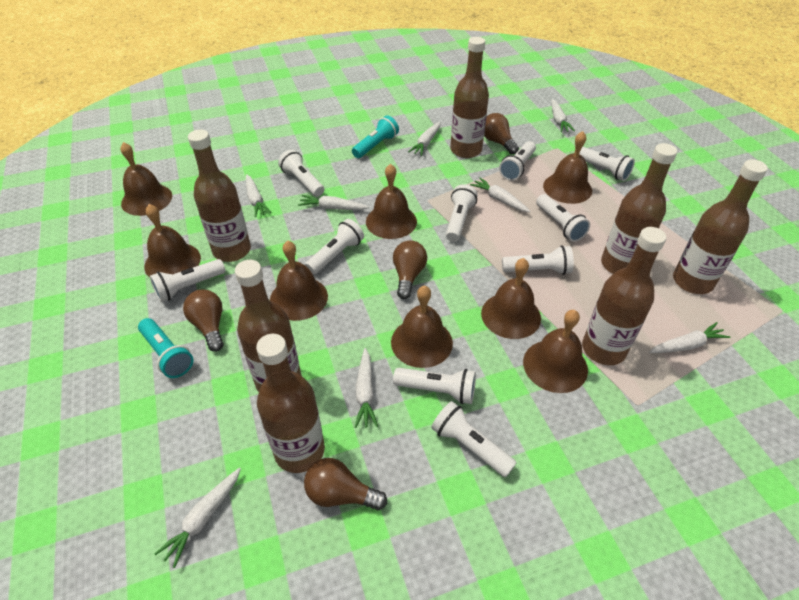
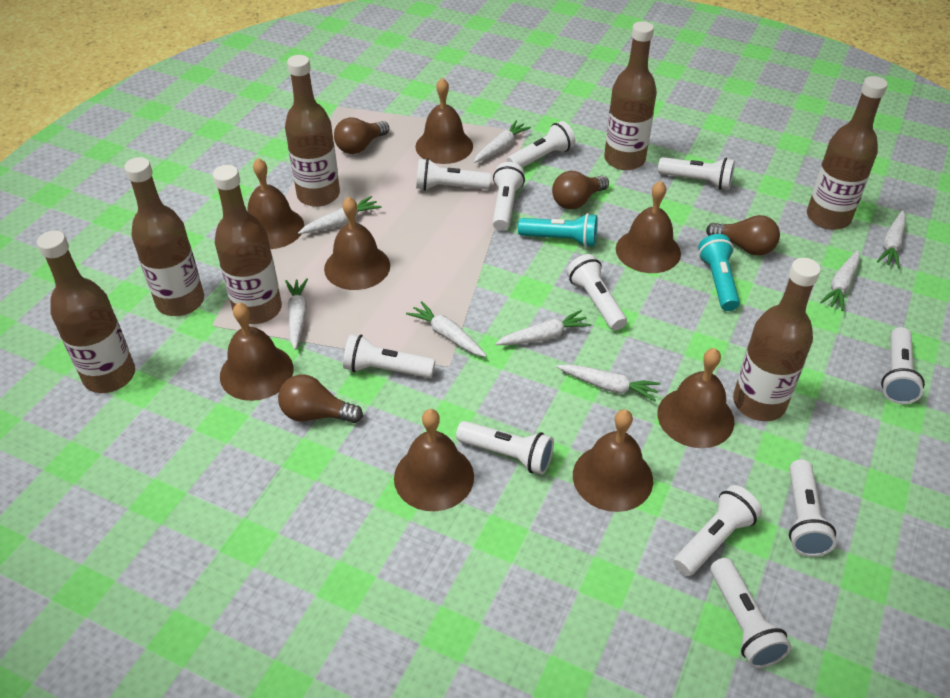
white flashlight: [150,259,225,302] [278,149,324,197] [305,219,364,275] [393,368,476,404] [431,401,516,477] [446,184,478,242] [499,141,536,181] [502,245,574,275] [536,194,590,242] [579,147,635,181] = 10 -> [343,334,435,378] [416,158,491,191] [456,421,554,475] [493,162,525,231] [507,121,575,168] [567,254,627,331] [658,157,735,190] [673,485,762,576] [710,558,791,668] [789,459,836,557] [881,327,925,404] = 11

